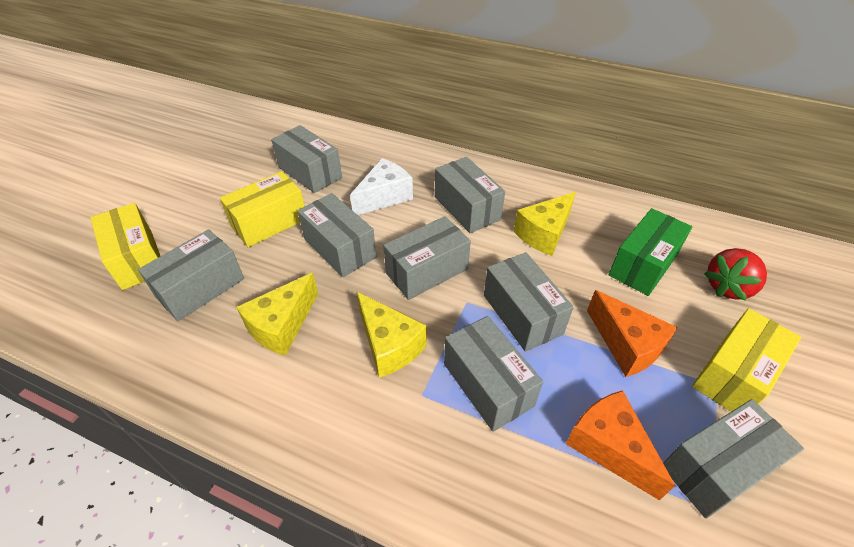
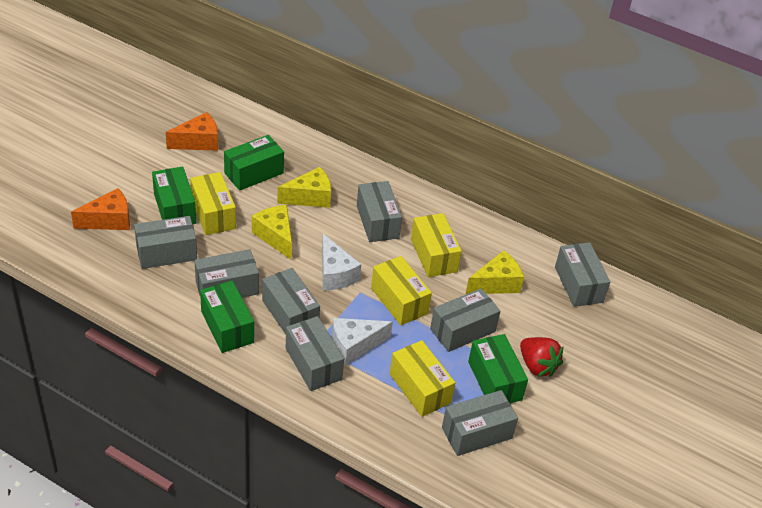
green box: [609,208,692,296] = 1 -> [152,167,196,224] [200,281,254,353] [224,135,284,191] [468,334,528,403] = 4
white cheese: [350,158,413,215] = 1 -> [322,234,361,291] [332,318,393,366] = 2
yellow box: [91,203,160,290] [220,171,305,247] [692,308,801,412] = 3 -> [190,172,236,235] [371,256,432,325] [390,340,455,417] [411,213,462,277] = 4

